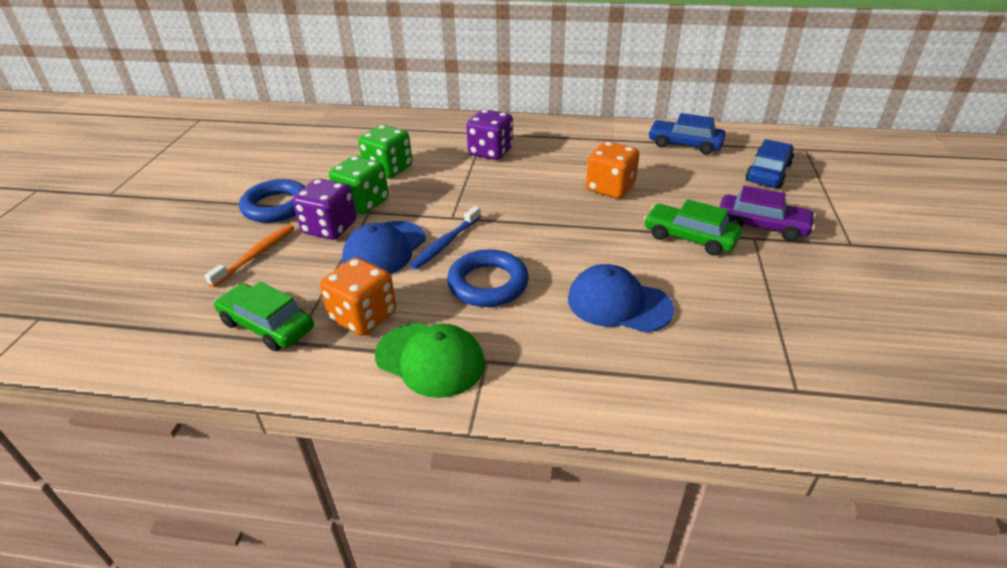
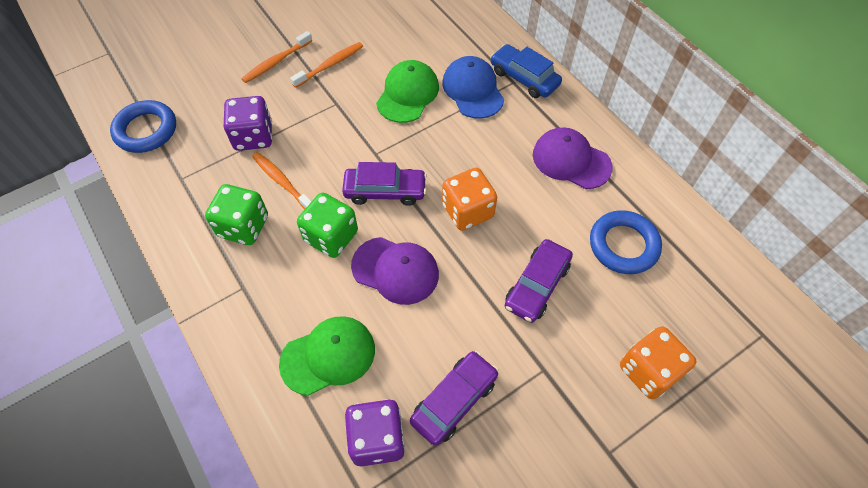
blue cap: [342,221,426,274] [568,264,674,333] = 2 -> [442,56,504,119] = 1
blue car: [648,113,726,154] [746,139,794,188] = 2 -> [490,44,562,98] = 1
blue toothbrush: [410,206,481,270] = 1 -> none = 0
green cap: [375,323,485,398] = 1 -> [279,316,375,396] [376,60,439,123] = 2
green car: [214,282,314,351] [644,199,742,256] = 2 -> none = 0
orange toothbrush: [204,225,295,288] = 1 -> [241,31,313,83] [252,152,312,209] [290,42,363,88] = 3
purple cap: none = 0 -> [351,237,439,305] [533,127,613,189] = 2
purple car: [720,186,816,241] = 1 -> [342,162,427,206] [410,351,498,446] [505,239,573,323] = 3

